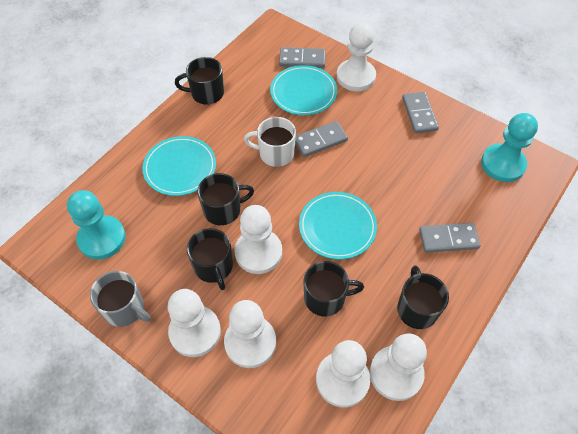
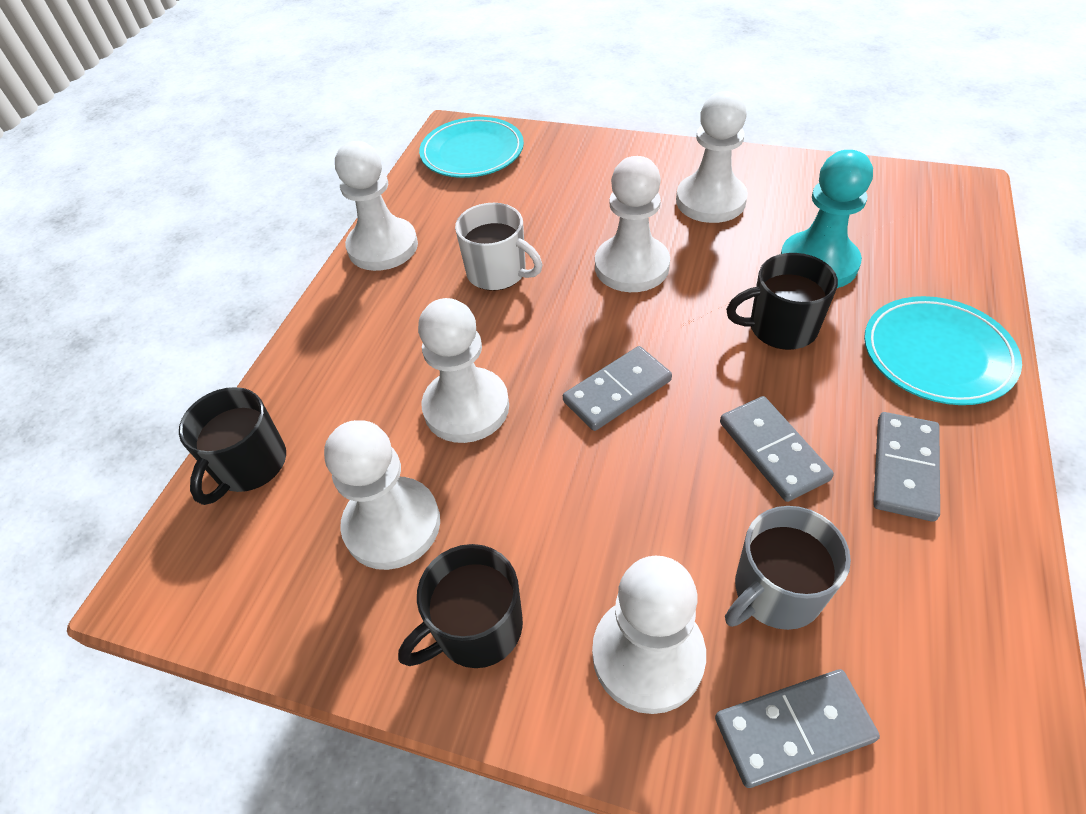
black mug: [175,57,224,105] [187,228,233,290] [197,173,254,225] [304,261,364,317] [397,265,449,329] = 5 -> [179,387,286,505] [398,544,523,668] [726,253,838,350] = 3
turquoise pawn: [67,190,126,260] [481,113,538,182] = 2 -> [781,150,873,288] = 1
turquoise plate: [142,136,216,196] [270,65,337,115] [299,192,377,260] = 3 -> [419,117,524,178] [864,296,1022,405] = 2

